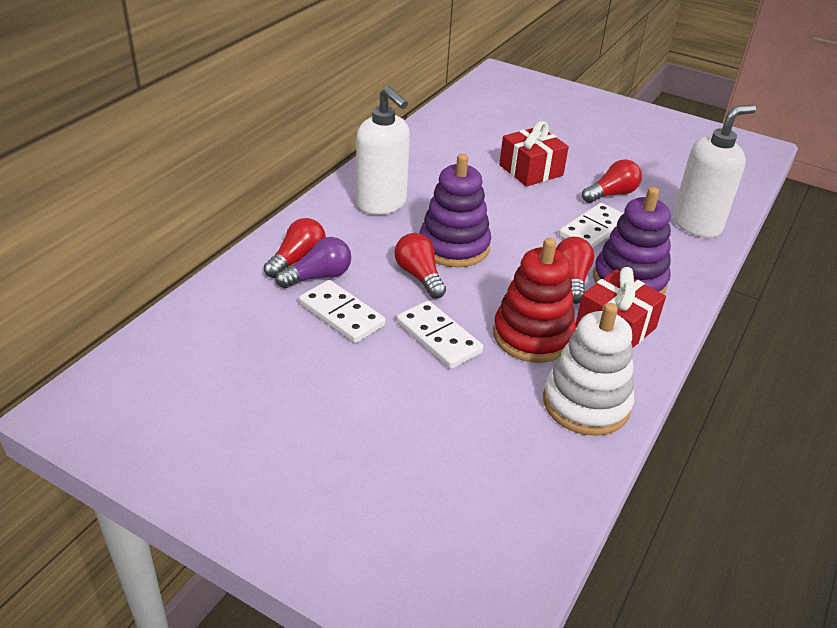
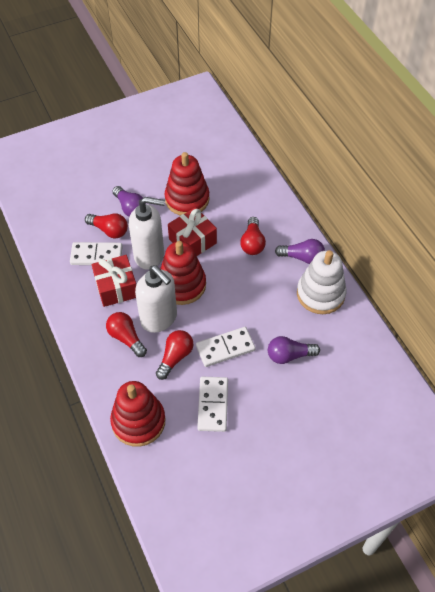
purple light bulb: [276,237,351,288] = 1 -> [112,186,146,217] [268,336,320,364] [275,239,325,264] = 3
purple stacking toy: [420,154,491,268] [593,187,671,294] = 2 -> none = 0
red stacking toy: [493,238,576,363] = 1 -> [110,381,166,447] [160,241,206,305] [164,152,210,215] = 3

